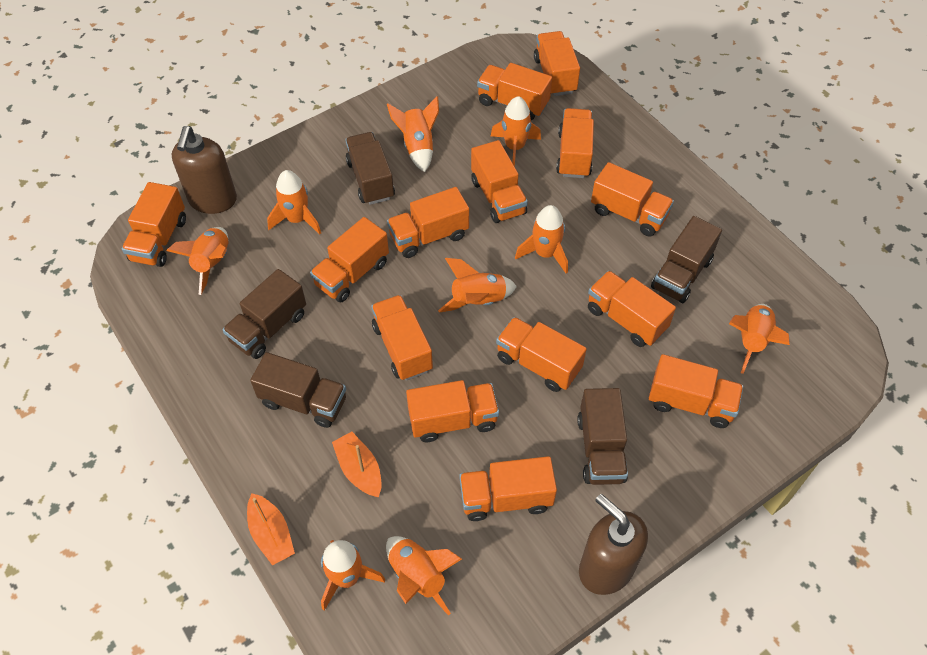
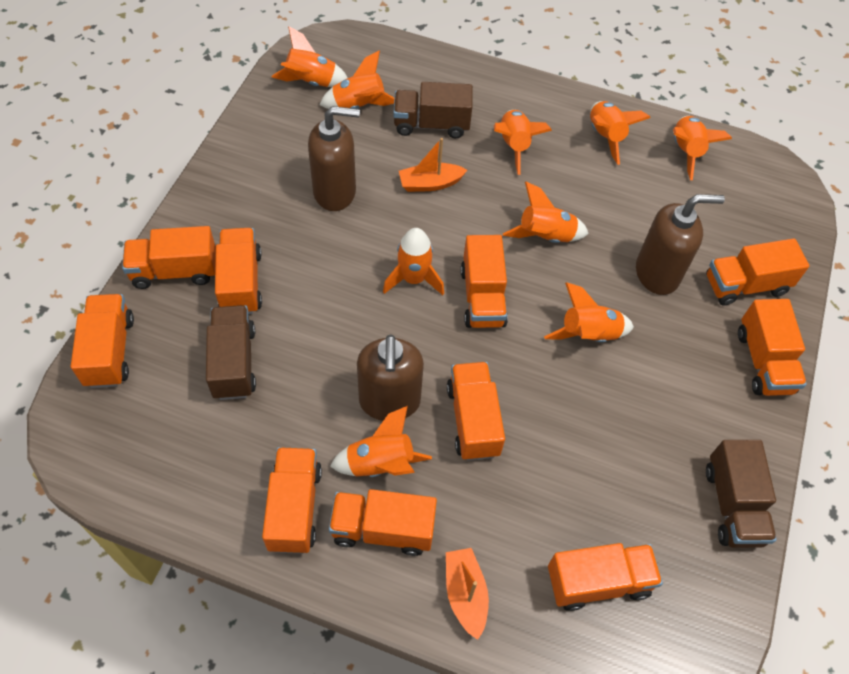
brown soap dispenser: [172,126,237,214] [579,494,648,595] = 2 -> [308,106,360,211] [357,334,424,421] [636,194,725,295] = 3
brown truck: [222,269,306,359] [250,352,346,428] [345,132,395,205] [577,388,628,485] [651,216,722,303] = 5 -> [206,305,256,400] [393,82,473,138] [706,440,776,548] = 3
orange truck: [122,182,186,267] [310,217,389,302] [371,295,433,381] [387,187,469,258] [406,380,499,442] [459,456,557,521] [471,140,528,223] [477,63,552,120] [496,317,587,392] [534,31,580,96] [556,108,594,178] [588,270,676,347] [591,162,674,236] [649,354,744,428] = 14 -> [71,294,134,388] [122,226,216,289] [215,228,262,314] [262,447,322,554] [329,489,437,556] [447,362,505,461] [460,235,508,328] [548,543,663,611] [706,238,809,306] [738,299,807,396] = 10

